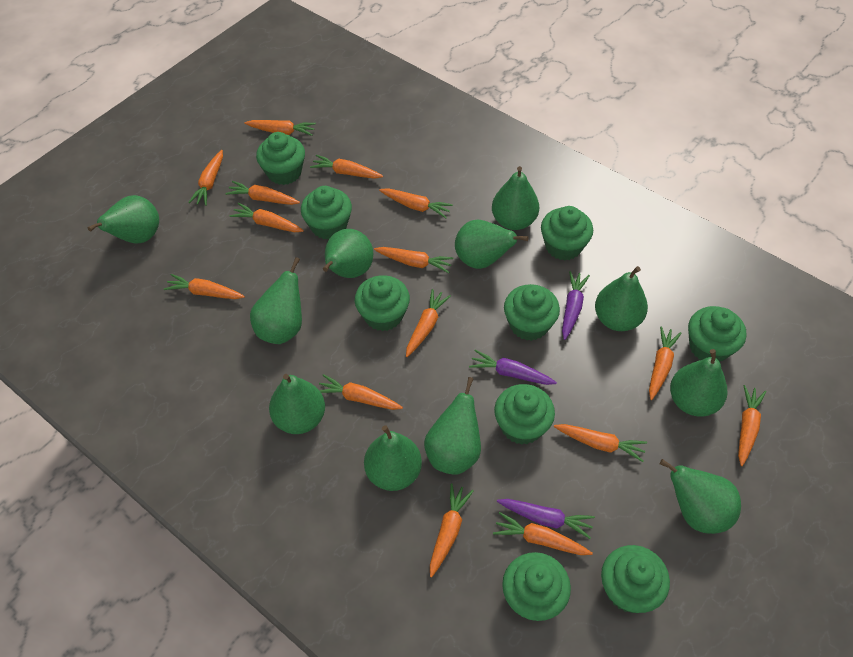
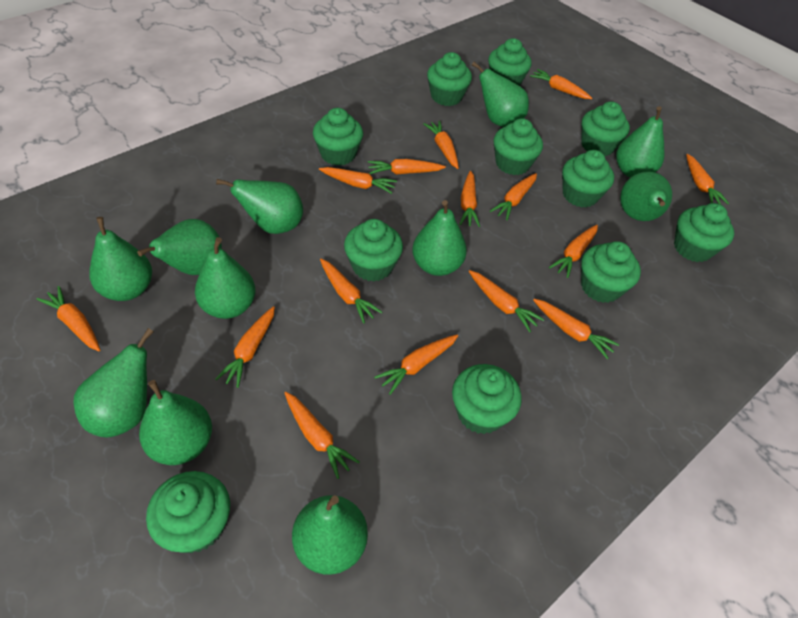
green cupcake: [256,132,305,185] [301,186,352,240] [355,275,410,331] [494,384,555,445] [502,552,571,621] [504,284,560,341] [541,206,593,260] [601,545,670,613] [688,306,747,362] = 9 -> [146,471,230,553] [313,108,363,166] [344,219,403,282] [427,52,472,106] [452,364,522,434] [488,38,532,86] [494,118,543,175] [562,150,614,207] [581,101,630,156] [581,241,641,303] [674,203,734,262] = 11
purple carrot: [469,350,557,385] [497,499,595,539] [562,271,590,340] = 3 -> none = 0

